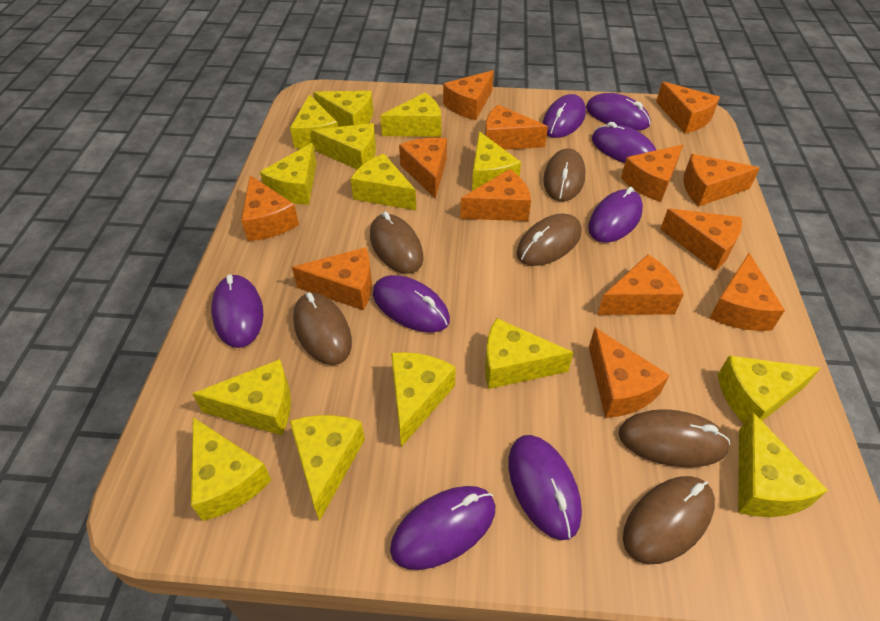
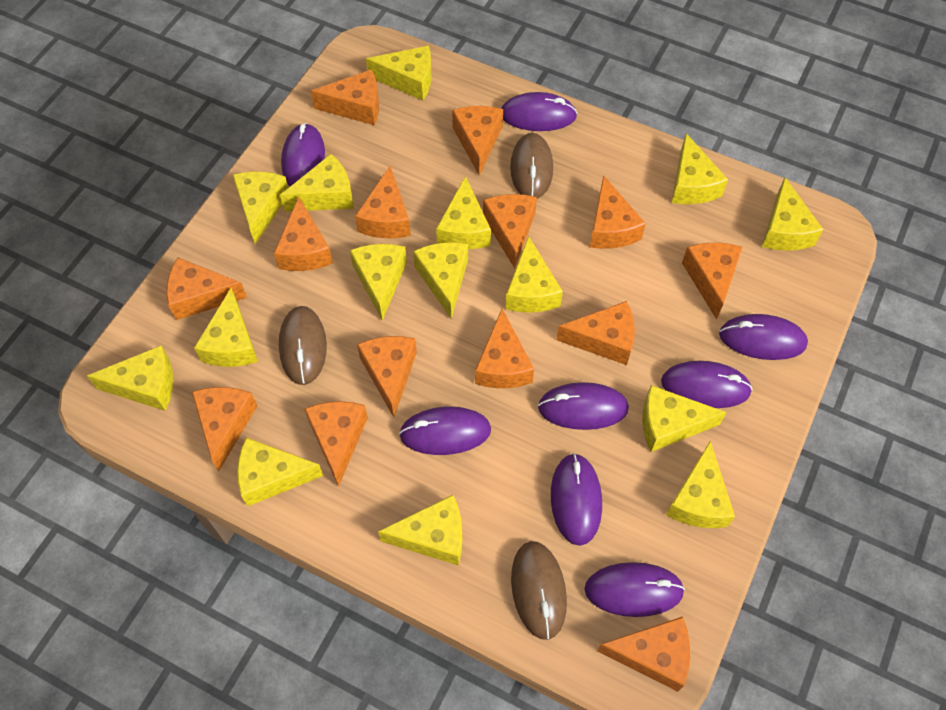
brown mouse: [293,293,352,365] [370,212,424,274] [516,213,581,266] [543,148,586,201] [618,409,730,467] [623,476,715,564] = 6 -> [279,306,327,385] [510,133,553,199] [511,541,567,640] = 3
orange cheese: [241,175,299,241] [292,247,372,310] [399,138,447,199] [443,70,494,120] [460,169,531,221] [485,105,548,150] [589,328,669,418] [598,254,684,315] [621,144,683,202] [656,81,720,133] [660,208,742,270] [683,154,760,207] [710,253,785,331] = 13 -> [167,258,247,320] [192,387,257,471] [274,197,333,271] [305,401,368,487] [311,69,379,125] [355,166,411,238] [357,336,417,417] [452,106,503,175] [475,309,534,388] [483,194,537,268] [556,301,635,365] [590,175,646,249] [597,616,690,692] [682,243,742,320] = 14
yellow cheese: [191,417,271,521] [192,359,291,436] [260,143,316,205] [290,94,338,149] [290,415,365,521] [311,123,376,170] [313,91,374,127] [351,154,416,210] [380,93,441,137] [391,352,456,447] [472,131,521,191] [485,318,574,389] [718,355,820,423] [738,412,828,517] = 14 -> [87,345,173,411] [194,288,258,367] [233,171,288,244] [237,437,323,506] [280,154,354,212] [350,244,407,321] [366,46,432,100] [378,495,462,566] [413,242,468,319] [436,176,491,249] [505,236,563,313] [642,385,727,452] [666,441,735,528] [671,133,728,204] [762,177,824,251] = 15

